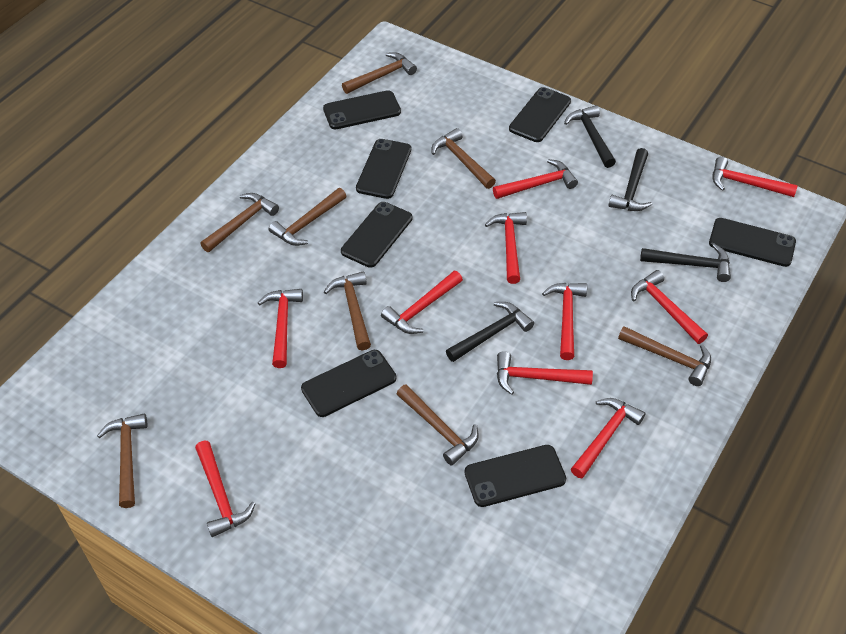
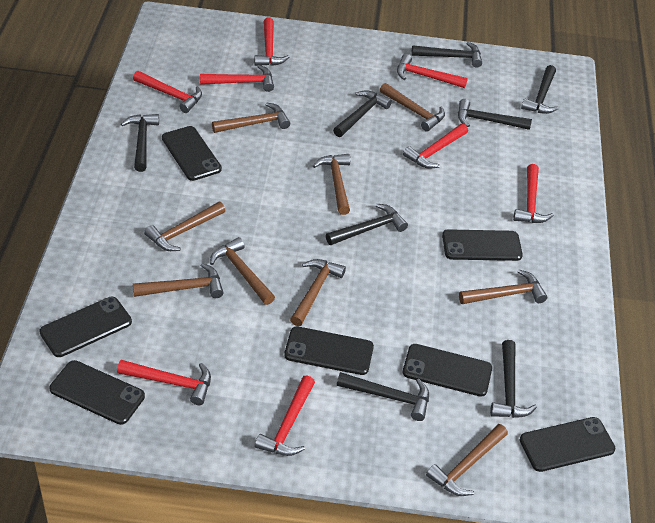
black hammer: [446,302,534,362] [564,105,616,168] [608,148,652,211] [640,244,731,282] = 4 -> [121,114,159,172] [326,204,408,245] [333,90,392,137] [337,372,429,421] [411,42,482,68] [458,99,532,130] [490,340,537,418] [521,65,559,114] = 8
brown hammer: [97,413,147,508] [200,193,279,252] [269,188,347,246] [324,271,371,350] [342,52,417,94] [397,384,479,466] [431,128,496,189] [618,326,711,386] = 8 -> [133,263,224,298] [144,202,226,251] [210,237,275,305] [212,103,290,133] [290,259,346,326] [313,154,350,215] [380,83,445,132] [426,424,508,496] [459,270,547,304] = 9
red hammer: [195,441,256,537] [258,289,303,368] [381,271,463,334] [485,212,527,284] [493,159,578,199] [497,351,593,395] [542,283,587,360] [571,398,646,478] [631,270,708,344] [713,157,798,197] = 10 -> [117,360,211,405] [133,71,202,113] [200,65,274,92] [255,18,289,66] [255,375,315,456] [397,54,468,88] [403,124,468,169] [513,164,554,223] = 8

